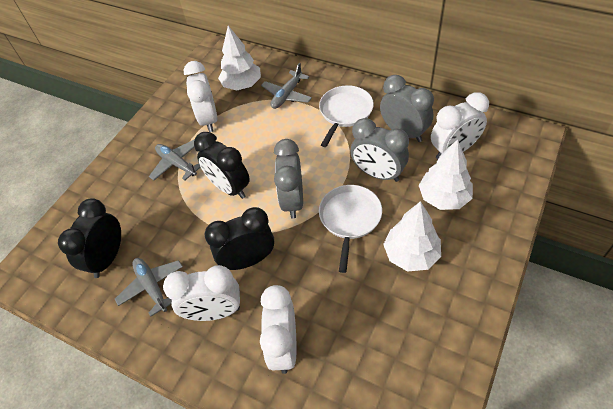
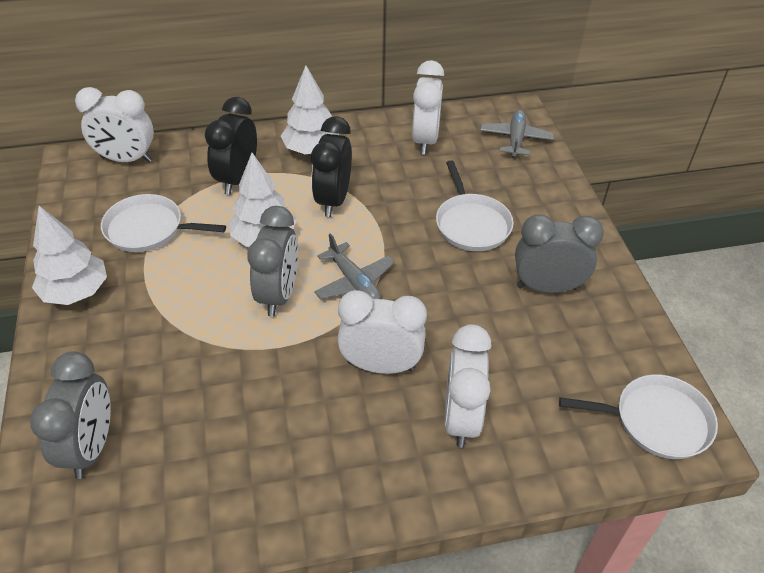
black clock: [58,198,121,278] [194,132,250,199] [205,207,274,270] = 3 -> [205,97,257,195] [311,116,352,217] = 2
grey plane: [115,258,183,317] [149,139,201,181] [261,63,312,109] = 3 -> [314,233,395,299] [480,110,554,158] = 2
white pan: [319,85,374,147] [319,185,382,273] = 2 -> [101,194,226,252] [436,160,514,251] [559,374,718,459] = 3

